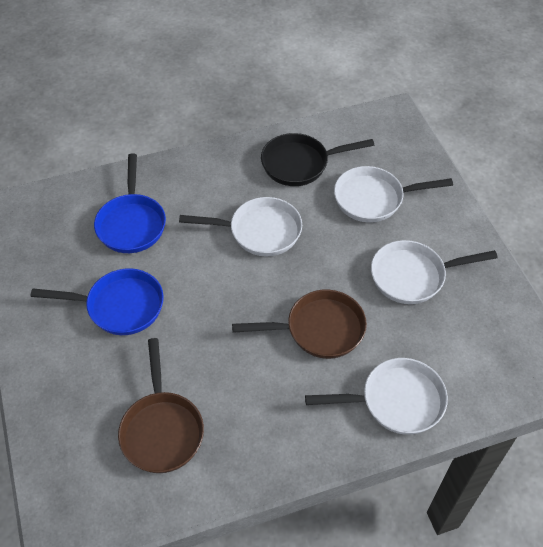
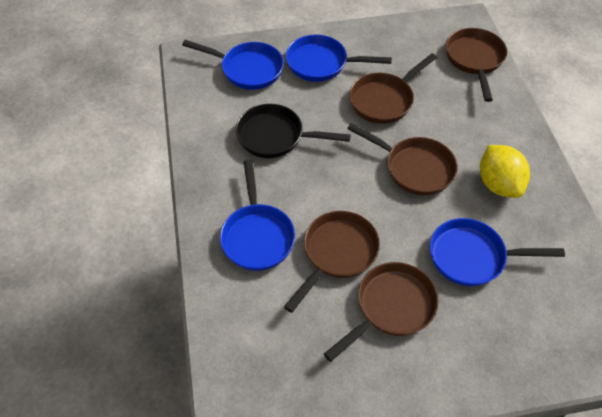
blue pan: [31,268,164,335] [94,153,166,253] = 2 -> [182,40,284,90] [220,160,295,271] [286,35,392,82] [430,218,565,286] = 4
brown pan: [118,338,204,473] [232,290,367,359] = 2 -> [284,211,380,313] [324,262,439,362] [347,123,457,196] [349,53,437,124] [446,28,507,102] = 5
white pan: [179,197,302,256] [305,358,448,435] [334,166,453,222] [371,240,498,304] = 4 -> none = 0
yellow lemon: none = 0 -> [480,145,530,198] = 1

